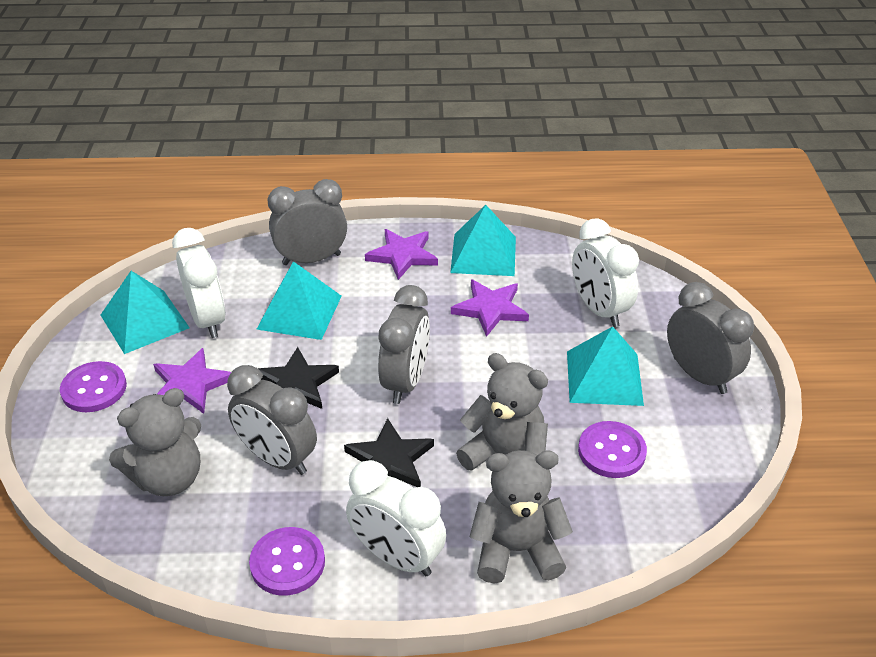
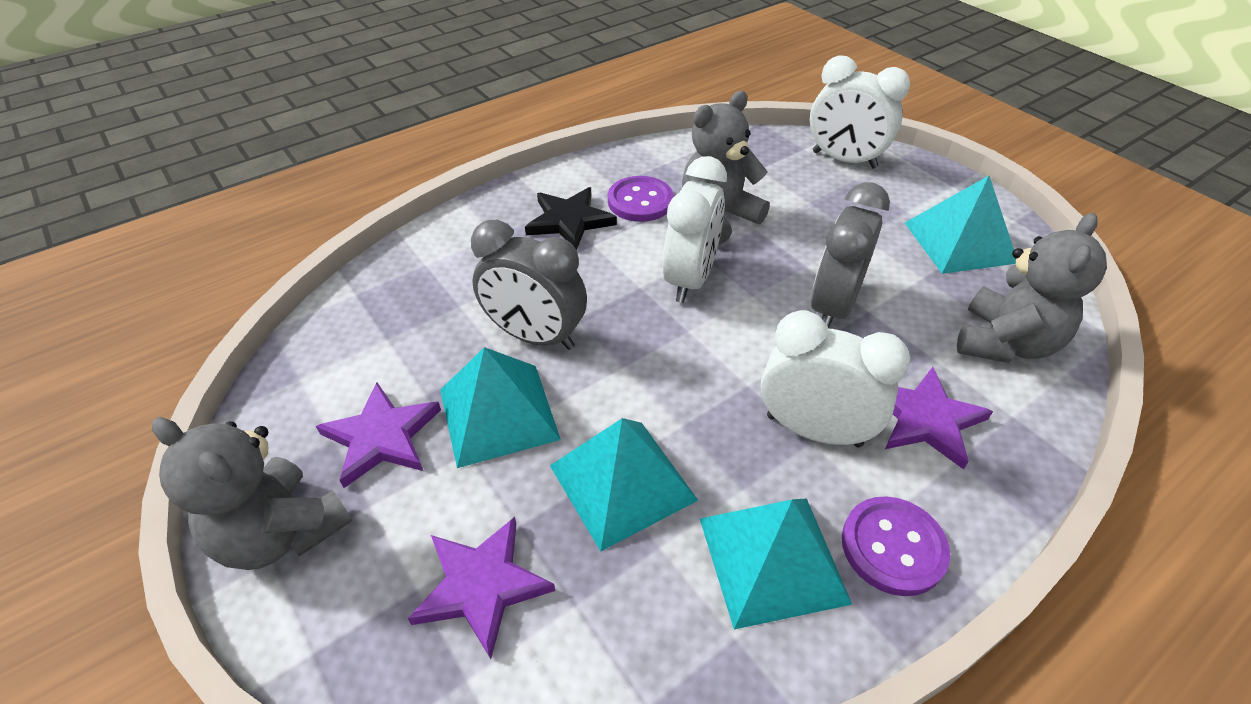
black star: [258,347,339,409] [344,418,434,487] = 2 -> [525,187,617,251] = 1
grey clock: [227,365,317,475] [268,179,347,265] [378,285,430,404] [667,282,754,394] = 4 -> [471,220,587,350] [811,182,890,329] = 2
purple button: [60,361,127,412] [249,527,325,596] [578,421,647,478] = 3 -> [608,176,674,222] [842,496,950,596] = 2

